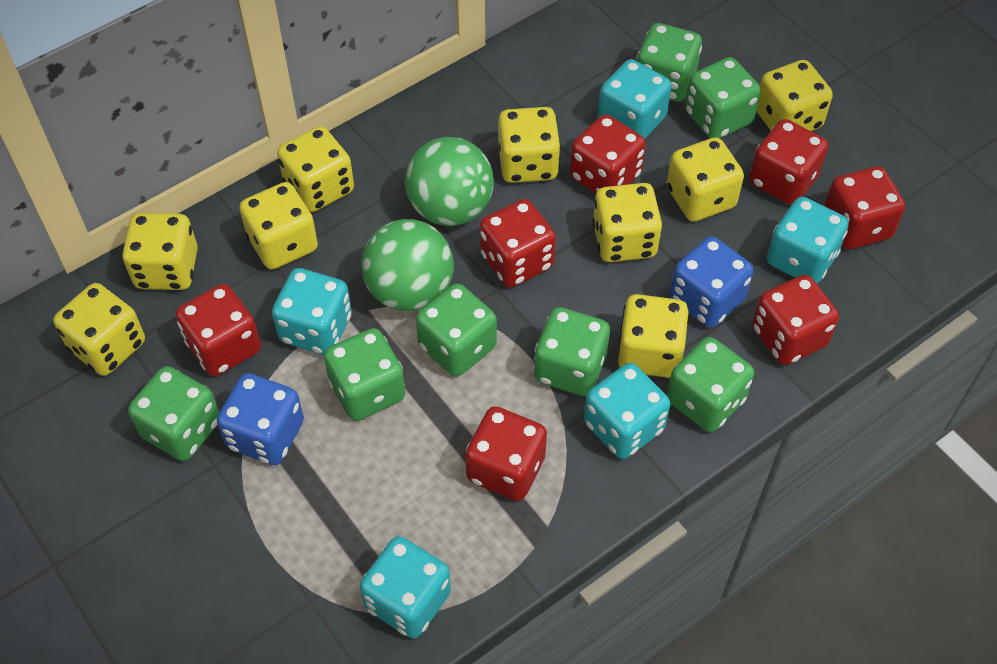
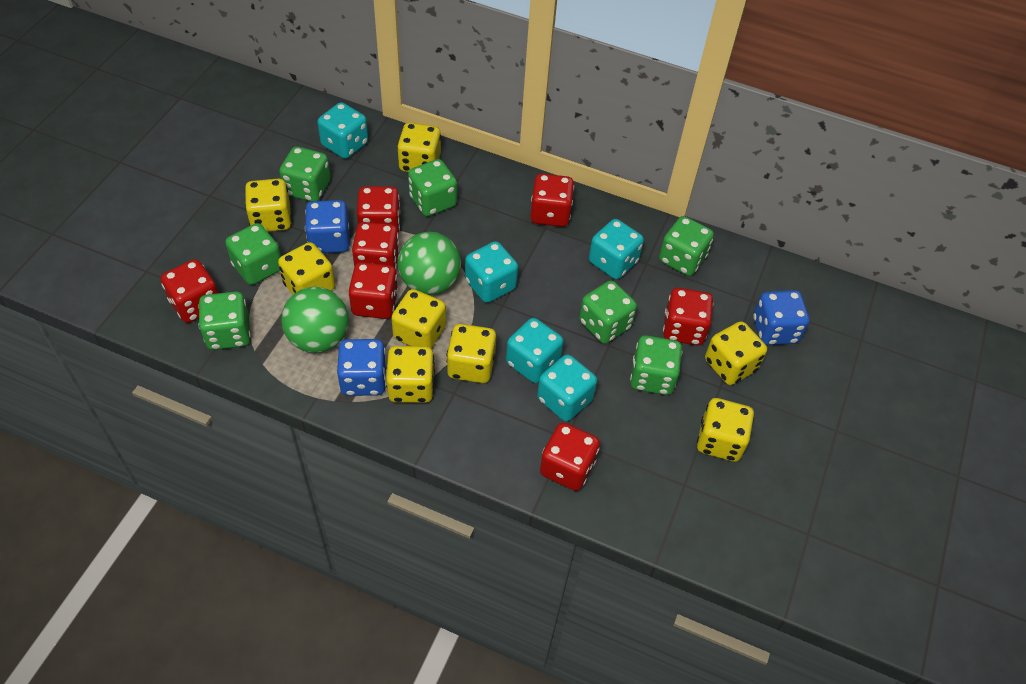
blue dice: [217,373,304,465] [670,236,753,328] = 2 -> [305,200,350,253] [337,339,387,396] [753,290,810,345] = 3
yellow dice: [53,283,145,376] [122,213,198,290] [239,182,318,269] [277,126,354,212] [498,107,561,183] [592,183,662,262] [617,294,689,378] [667,137,744,222] [757,60,833,131] = 9 -> [245,179,292,232] [278,242,335,294] [386,346,435,403] [391,289,446,349] [397,123,441,172] [447,324,496,383] [697,398,754,462] [705,321,767,385] = 8

